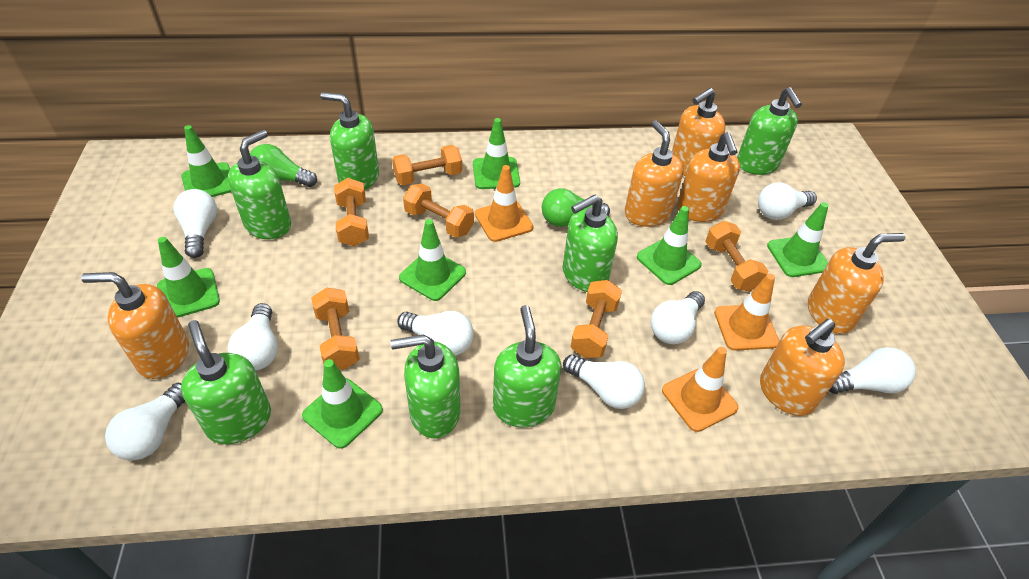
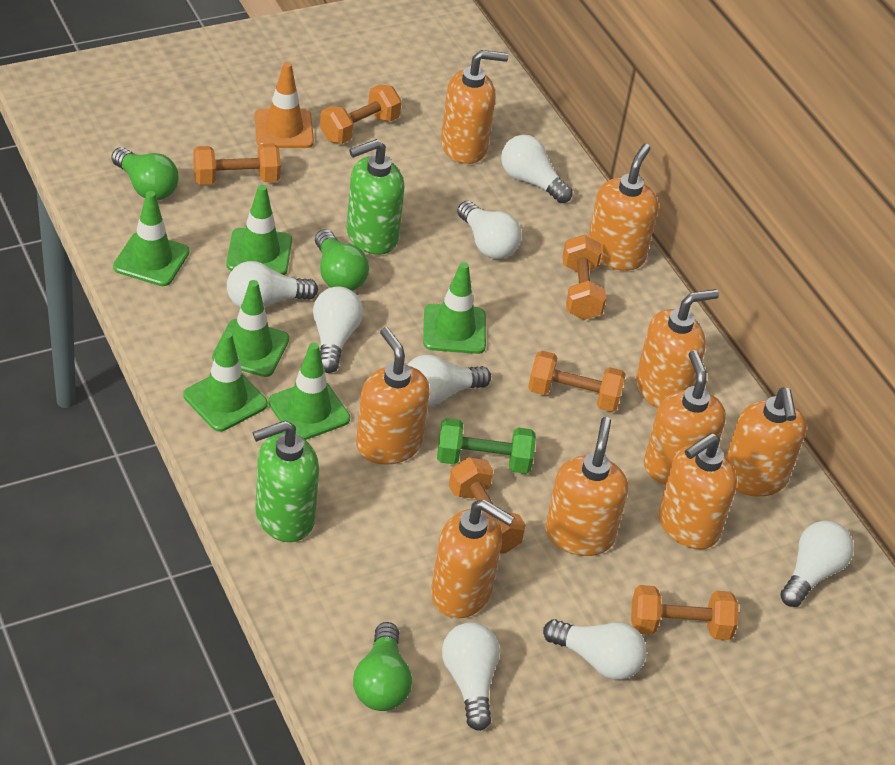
green dumbbell: none = 0 -> [437,418,536,474] = 1
green light bulb: [250,144,317,187] [542,188,610,227] = 2 -> [112,147,179,200] [315,229,369,291] [353,622,412,711] = 3
green soap dispenser: [181,320,271,444] [228,130,291,240] [321,92,379,190] [391,334,461,439] [493,305,561,427] [563,194,618,292] [737,87,802,175] = 7 -> [253,421,319,542] [346,139,404,255] = 2
green traffic cone: [157,237,220,318] [181,125,231,197] [302,359,383,449] [399,219,466,301] [473,118,520,189] [637,206,702,285] [767,202,829,277] = 7 -> [113,191,189,286] [183,331,268,432] [212,280,289,377] [226,185,292,275] [268,343,350,440] [423,262,486,354] = 6
orange soap dispenser: [81,272,189,379] [625,120,684,227] [672,88,726,176] [677,132,740,222] [760,319,845,416] [808,233,905,334] = 6 -> [356,327,430,465] [431,499,515,618] [441,50,508,164] [545,417,628,556] [588,144,658,271] [636,289,719,408] [644,350,726,484] [659,433,737,549] [726,388,806,497] = 9
orange traffic cone: [475,165,533,242] [662,347,738,432] [714,273,779,351] = 3 -> [255,62,314,148] = 1

